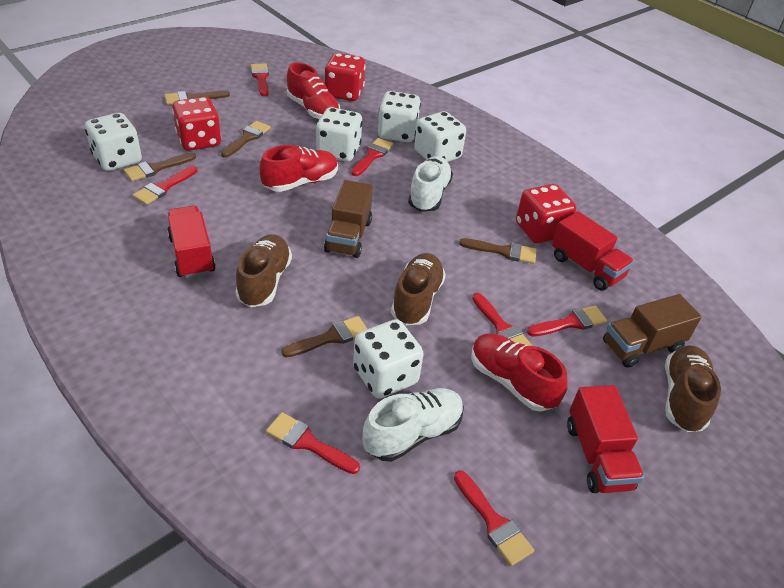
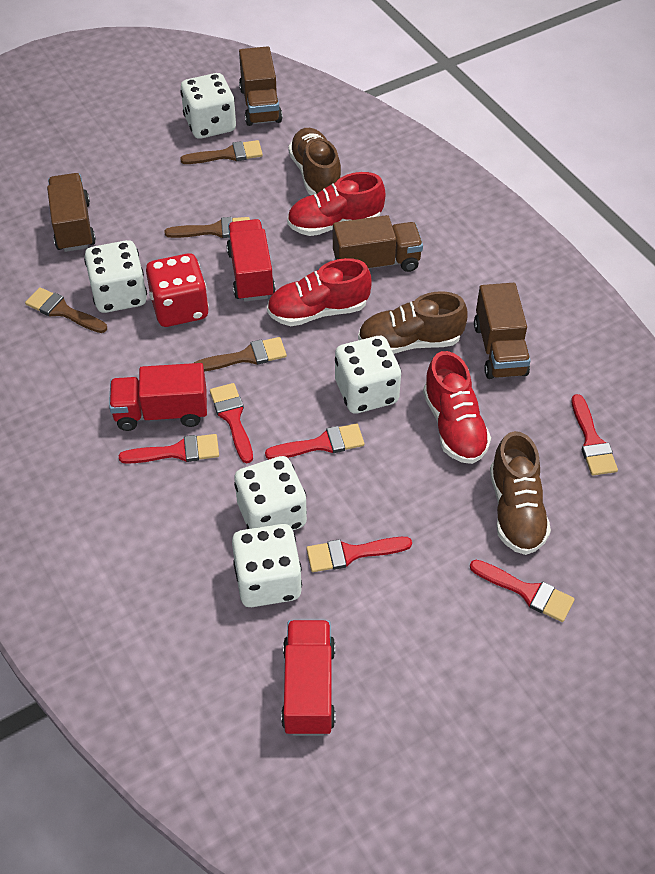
brown brush: [124,152,196,181] [165,91,230,105] [221,121,270,158] [281,316,367,358] [459,238,537,264] = 5 -> [25,287,107,333] [165,217,250,238] [180,140,263,164] [194,337,287,372] = 4
brown truck: [324,180,373,258] [603,294,702,368] = 2 -> [47,173,96,252] [239,46,282,126] [333,215,423,272] [474,283,531,379] = 4
red brush: [133,166,197,205] [251,63,269,96] [266,412,360,474] [351,138,393,176] [454,470,534,566] [472,293,532,346] [527,306,607,336] = 7 -> [119,434,219,464] [210,383,253,463] [265,423,364,459] [306,537,412,572] [470,560,575,622] [571,394,618,476] = 6
red dice: [172,97,221,151] [325,53,366,101] [516,184,576,243] = 3 -> [146,253,209,327] = 1
white shoe: [362,388,464,462] [408,156,453,212] = 2 -> none = 0

